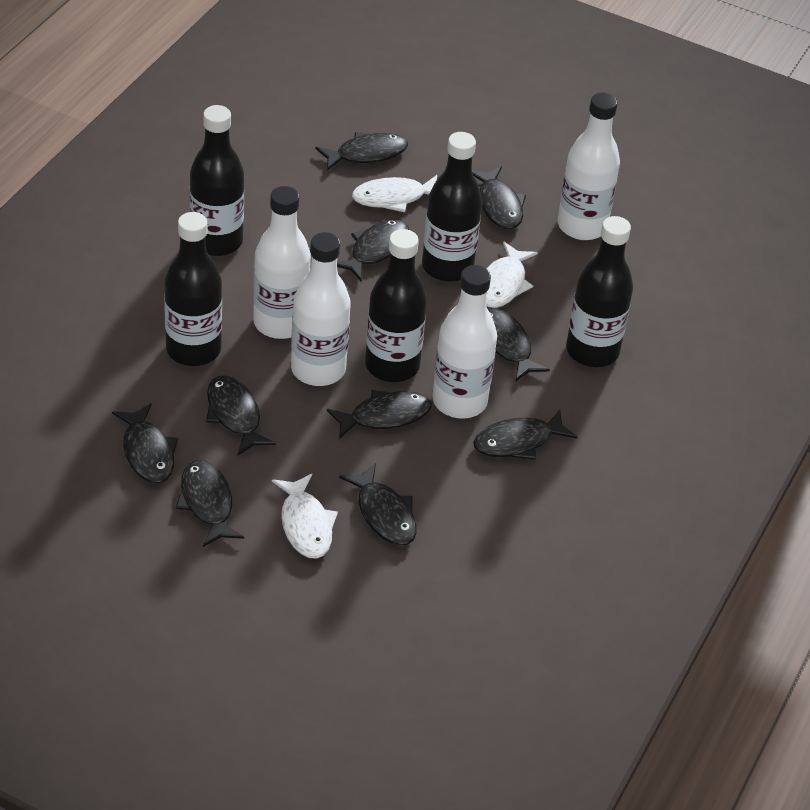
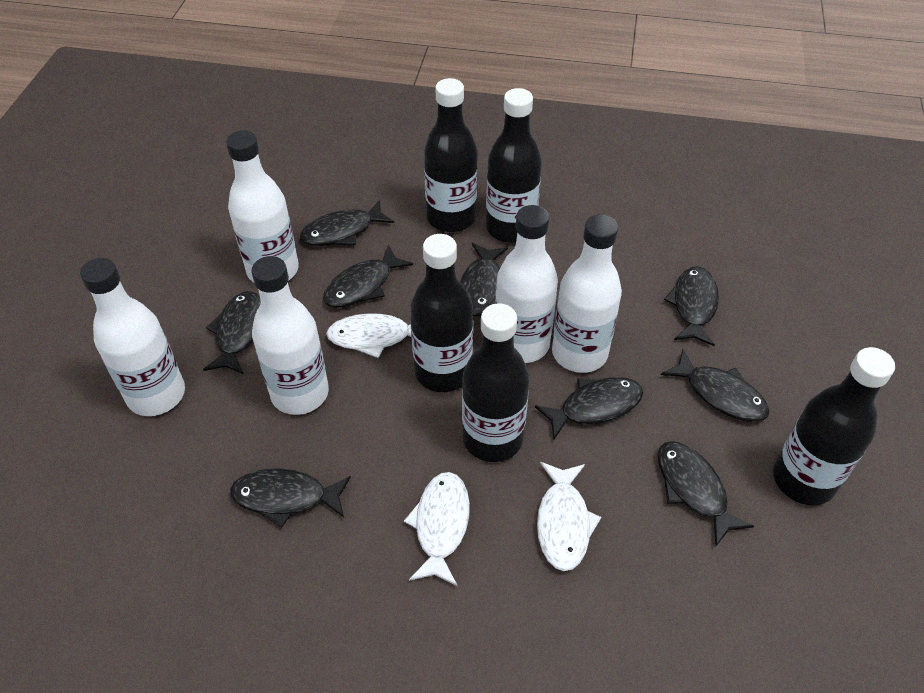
black fish: [112,403,179,483] [176,460,244,547] [206,376,276,455] [316,132,408,171] [327,390,432,439] [337,219,409,281] [339,463,416,546] [472,166,526,229] [473,410,577,460] [487,308,550,382] = 10 -> [203,291,261,374] [230,469,351,527] [300,200,394,246] [323,245,413,308] [460,243,508,316] [535,377,644,439] [658,441,754,547] [661,349,770,422] [664,266,719,346] = 9
white bottle: [253,186,311,339] [291,232,351,386] [432,265,497,418] [557,93,620,240] = 4 -> [80,258,185,416] [226,130,299,282] [251,256,329,415] [495,205,558,363] [552,214,622,373] = 5

